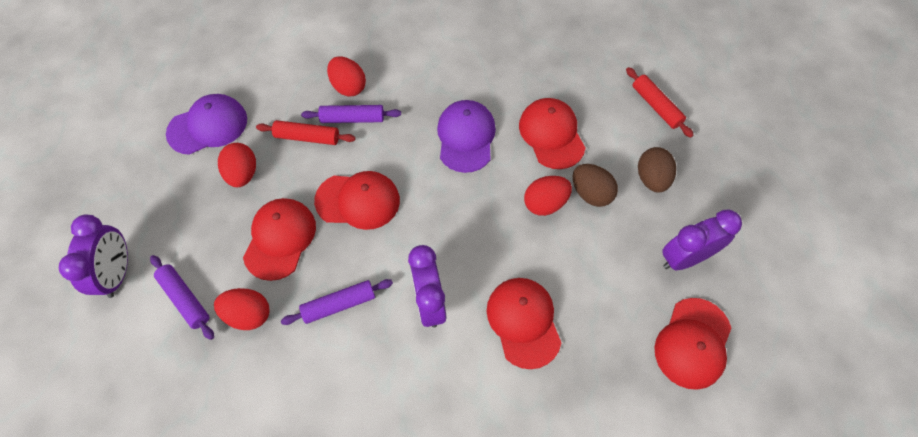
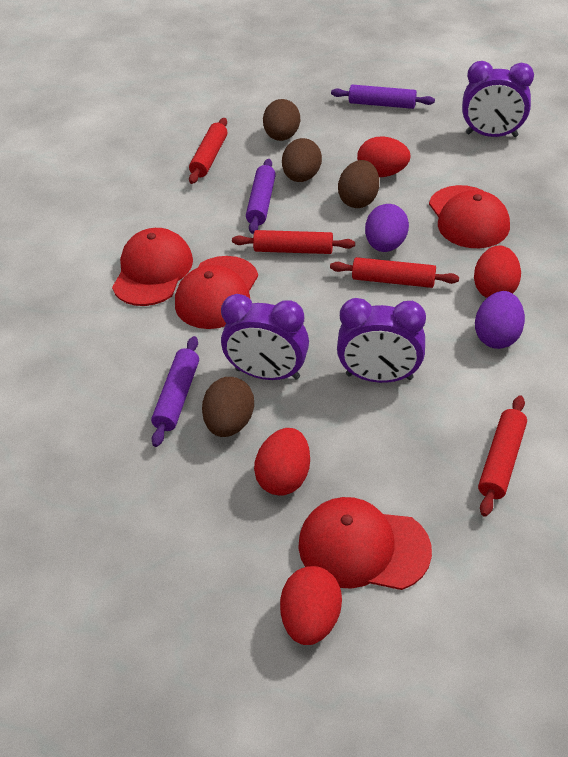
brown egg: [573,164,618,207] [638,147,676,193] = 2 -> [202,377,254,437] [263,99,300,141] [282,138,322,182] [338,160,379,208] = 4
purple cap: [166,94,247,155] [437,100,496,173] = 2 -> none = 0
purple egg: none = 0 -> [365,204,409,252] [475,291,525,349] = 2
red cap: [243,198,316,281] [314,171,400,230] [487,278,561,369] [519,98,585,169] [655,298,731,390] = 5 -> [112,228,193,306] [175,256,258,329] [298,497,432,590] [429,185,510,248] = 4
red rolling pin: [256,120,356,145] [626,67,693,138] = 2 -> [189,118,227,184] [232,230,355,254] [330,257,459,288] [478,395,527,517] = 4

